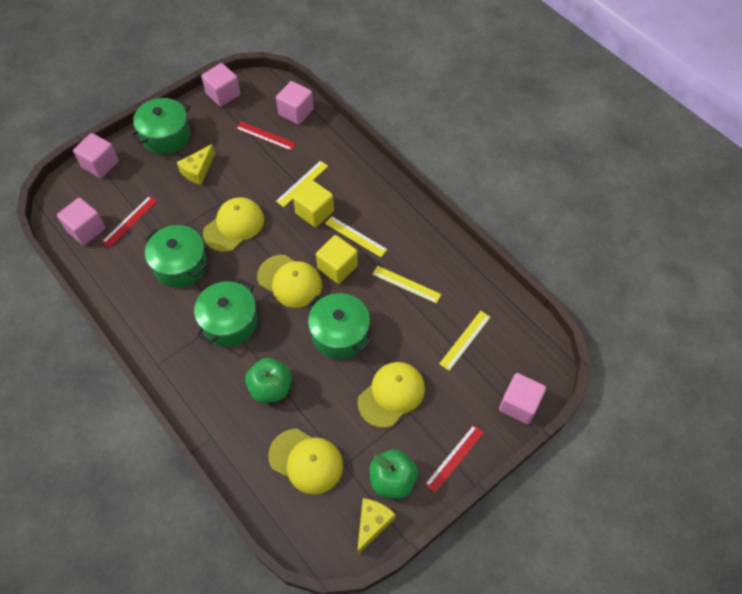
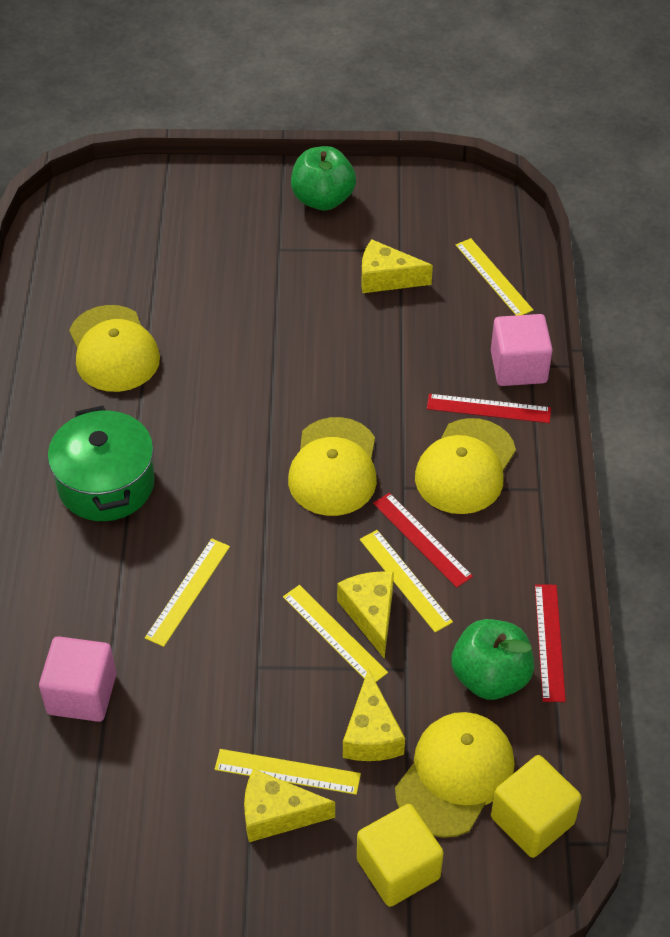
green pot: [131,98,190,154] [144,225,207,288] [194,279,258,347] [306,293,373,359] = 4 -> [48,406,155,521] = 1
pink cube: [57,198,105,245] [73,133,119,178] [201,63,241,107] [276,81,314,125] [499,373,546,424] = 5 -> [39,636,116,722] [491,314,553,386] = 2
yellow cheese: [177,144,215,185] [357,498,396,554] = 2 -> [244,769,335,842] [337,571,394,659] [343,668,405,761] [361,240,433,293] = 4
yellow ruler: [276,161,328,207] [325,216,387,257] [372,266,441,303] [439,311,490,371] = 4 -> [145,538,230,647] [215,749,361,795] [283,585,388,682] [360,530,453,632] [456,238,533,315] = 5

